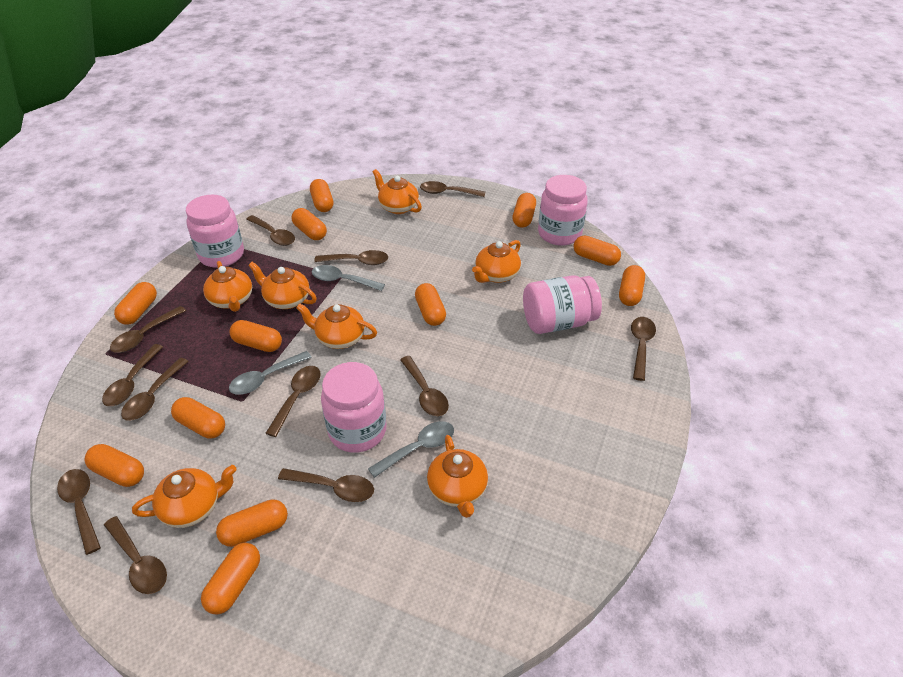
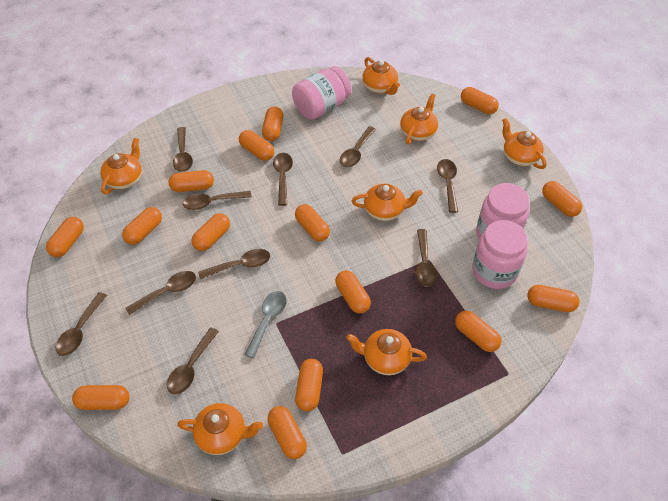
brown spoon: [57,469,101,555] [102,344,163,406] [104,516,167,594] [110,306,186,353] [121,358,189,421] [246,215,295,246] [265,366,321,437] [278,468,374,502] [314,250,388,265] [400,356,449,416] [420,181,485,197] [631,317,656,381] = 12 -> [56,292,107,356] [125,271,196,315] [167,328,219,394] [173,127,193,172] [183,191,252,210] [198,249,270,279] [273,153,293,206] [340,126,376,167] [415,229,437,287] [437,159,458,213] = 10
grey spoon: [229,351,312,395] [312,265,385,291] [368,421,454,478] = 3 -> [245,291,287,358] = 1
orange capsule: [85,444,144,487] [114,282,157,325] [171,397,225,439] [201,543,260,614] [216,499,288,547] [229,320,282,352] [291,208,327,240] [310,179,333,212] [415,283,446,326] [513,193,536,228] [574,235,621,266] [619,265,645,306] = 12 -> [46,217,84,257] [72,385,129,410] [122,207,162,245] [169,170,214,192] [191,213,230,251] [239,130,274,161] [262,106,283,141] [268,406,307,459] [295,204,330,242] [295,359,323,411] [335,271,371,314] [455,311,502,352] [461,87,499,114] [527,285,580,312] [542,181,582,217] = 15
pink jar: [186,195,244,268] [321,362,387,453] [523,275,602,334] [538,175,588,246] = 4 -> [292,66,352,120] [472,220,528,289] [476,183,530,240] = 3

